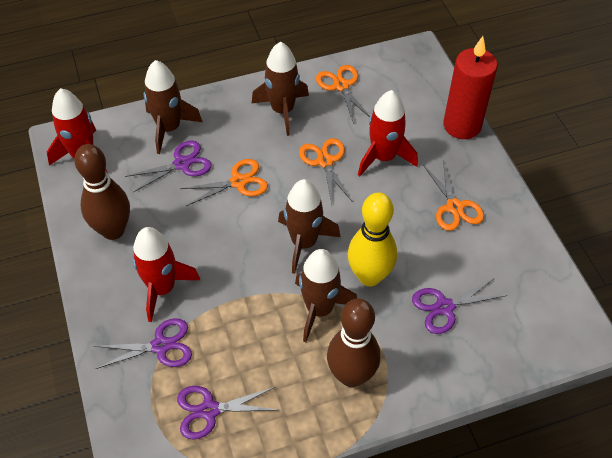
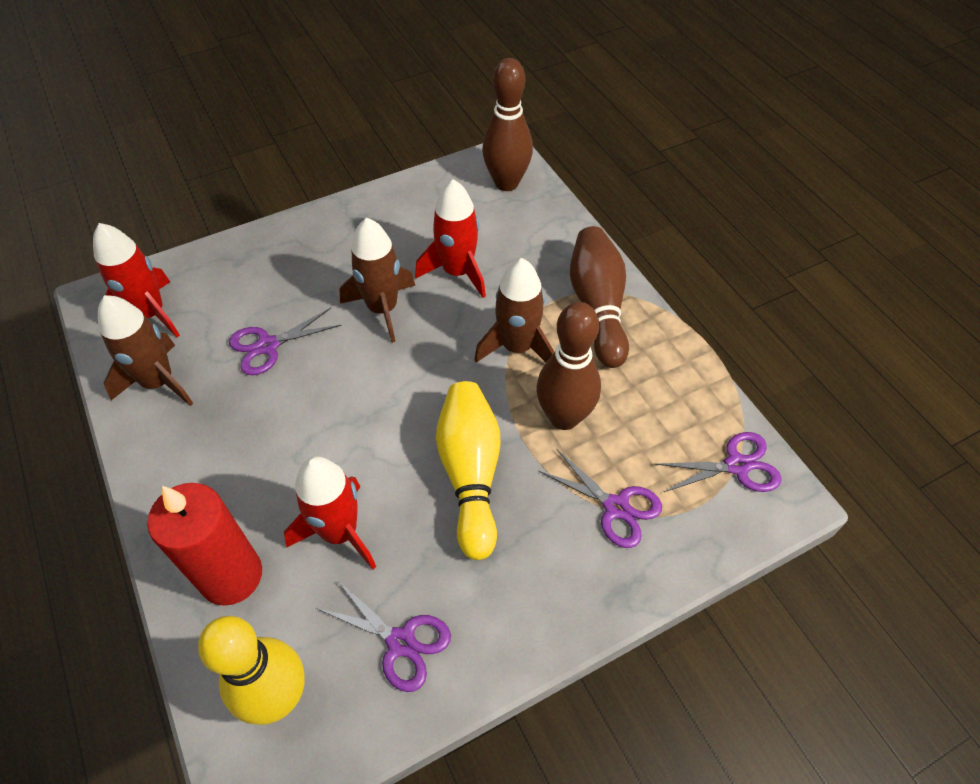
brown bowling pin: [74,144,130,240] [327,298,380,387] = 2 -> [482,58,533,191] [536,302,601,430] [570,226,629,368] = 3
brown rocket: [144,60,202,154] [252,42,309,136] [278,179,341,274] [295,249,357,342] = 4 -> [98,295,193,406] [339,218,415,343] [474,258,554,363] = 3
orange scissors: [180,159,268,206] [299,138,353,205] [316,65,370,124] [423,160,484,231] = 4 -> none = 0
yellow bowling pin: [348,192,397,286] = 1 -> [198,616,304,725] [436,381,500,560] = 2

